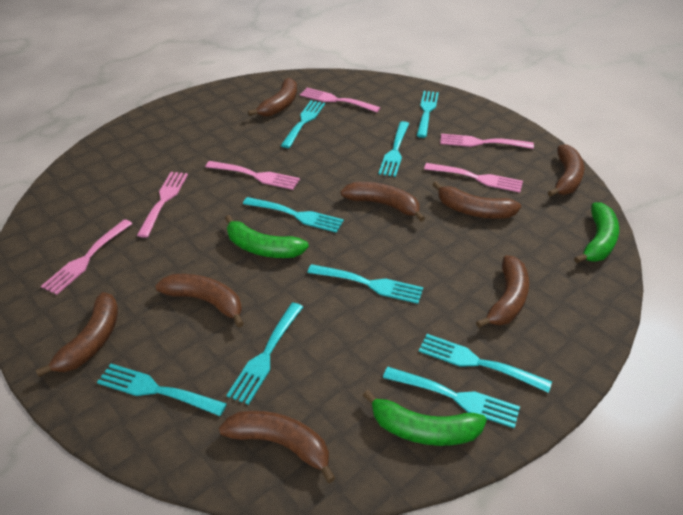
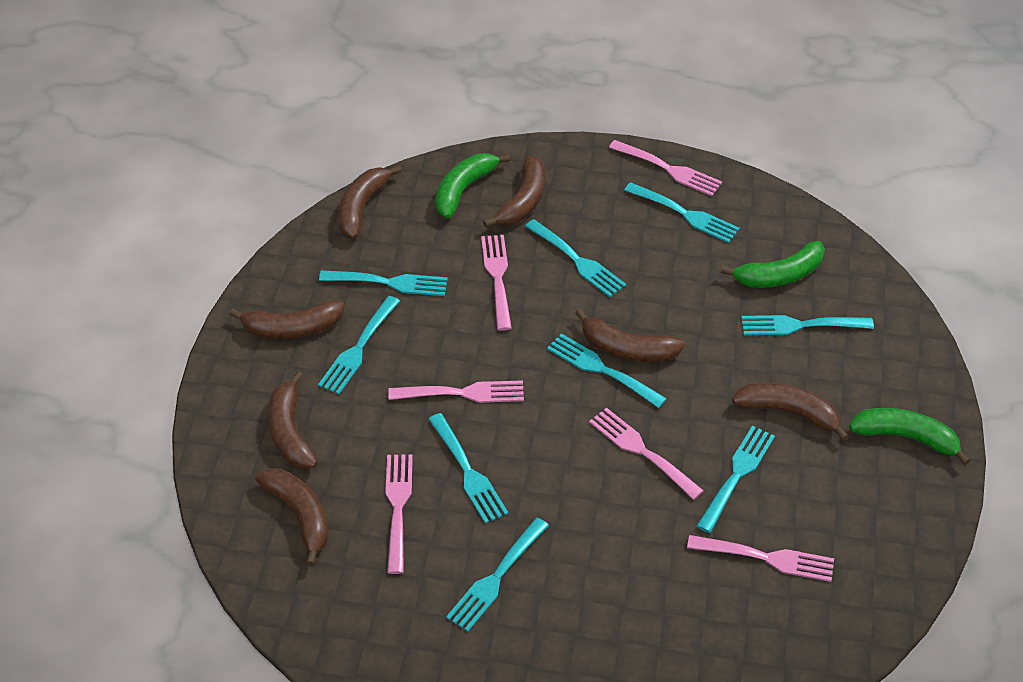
brown banana: [36,292,118,377] [155,274,244,327] [219,411,335,483] [248,78,297,117] [341,182,425,222] [432,181,521,219] [476,255,529,328] [548,145,584,197] = 8 -> [229,300,345,339] [255,468,329,566] [268,371,318,469] [338,165,402,239] [483,156,545,228] [575,309,685,362] [732,382,849,441] = 7

